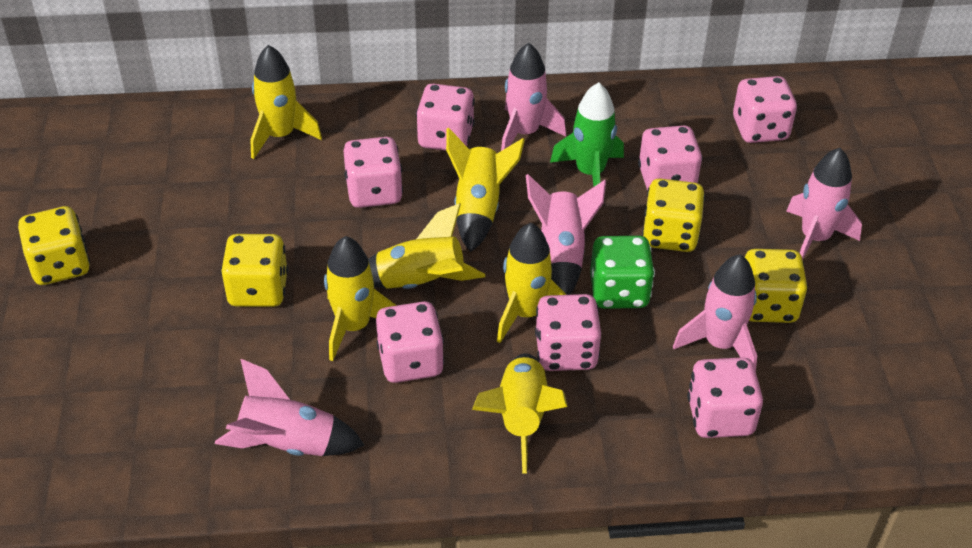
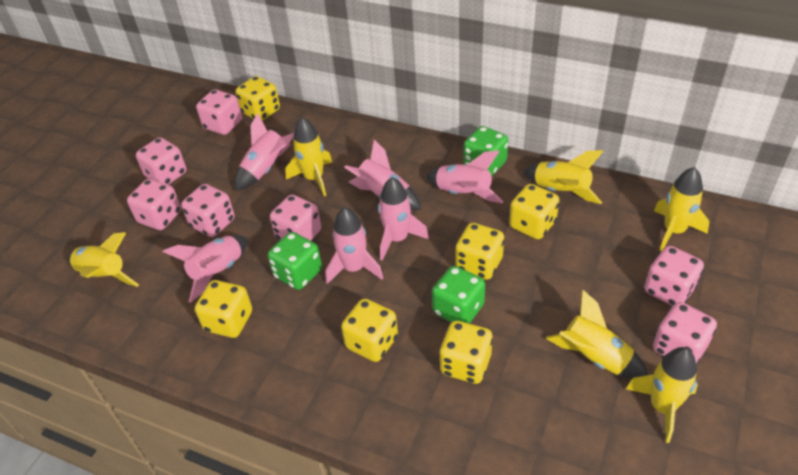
green dice: [590,236,655,309] = 1 -> [268,232,322,290] [432,266,485,324] [463,126,508,176] = 3
green rocket: [550,82,624,186] = 1 -> none = 0
pink rocket: [215,359,364,456] [501,43,566,151] [526,174,606,295] [673,254,757,371] [786,148,862,260] = 5 -> [163,235,247,303] [235,113,294,191] [325,207,383,284] [344,140,422,210] [378,177,429,260] [426,150,504,203] = 6
yellow dice: [18,206,90,285] [221,234,288,307] [642,178,705,252] [745,249,808,323] = 4 -> [195,280,252,338] [236,76,280,121] [341,298,398,362] [439,321,493,384] [455,223,505,280] [509,184,559,239] = 6

